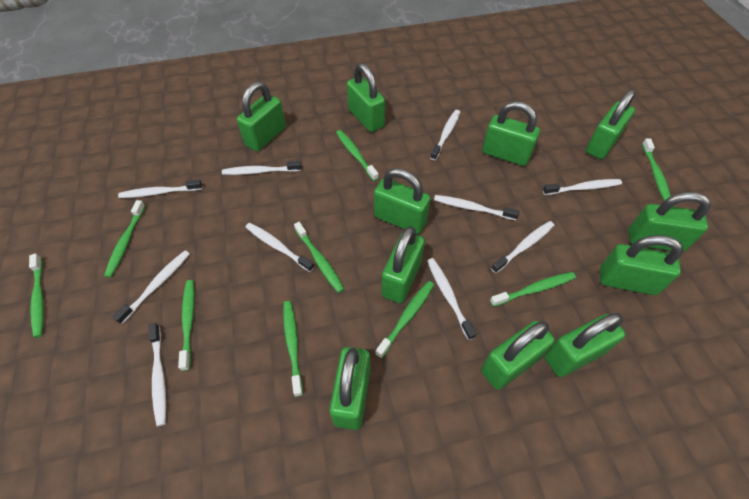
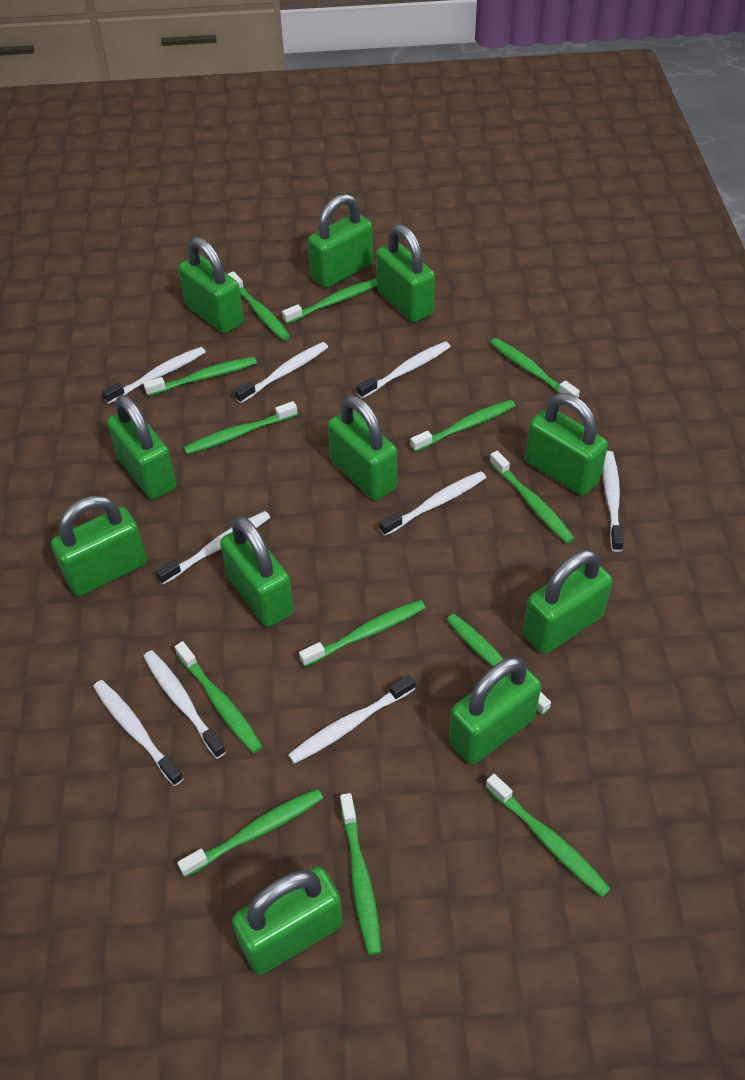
green toothbrush: [29,254,44,338] [104,200,145,278] [178,280,195,371] [283,301,303,397] [294,222,344,293] [336,130,379,181] [375,281,434,358] [490,272,576,307] [642,138,671,201] = 9 -> [143,357,257,396] [175,641,263,753] [177,789,323,877] [184,401,298,455] [228,271,290,341] [282,279,377,324] [299,600,425,667] [340,793,381,955] [410,400,515,452] [447,614,551,715] [486,774,611,897] [490,338,580,398] [490,451,574,543] = 13
white toothbrush: [112,251,190,324] [118,180,203,198] [148,323,166,426] [222,161,301,175] [246,223,314,272] [427,258,476,340] [430,110,460,160] [434,195,519,220] [491,221,554,273] [543,179,622,195] = 10 -> [93,680,184,786] [102,347,206,404] [143,650,226,759] [156,511,270,585] [234,342,328,403] [288,674,415,764] [357,341,450,399] [380,471,486,536] [603,451,624,552] = 9

